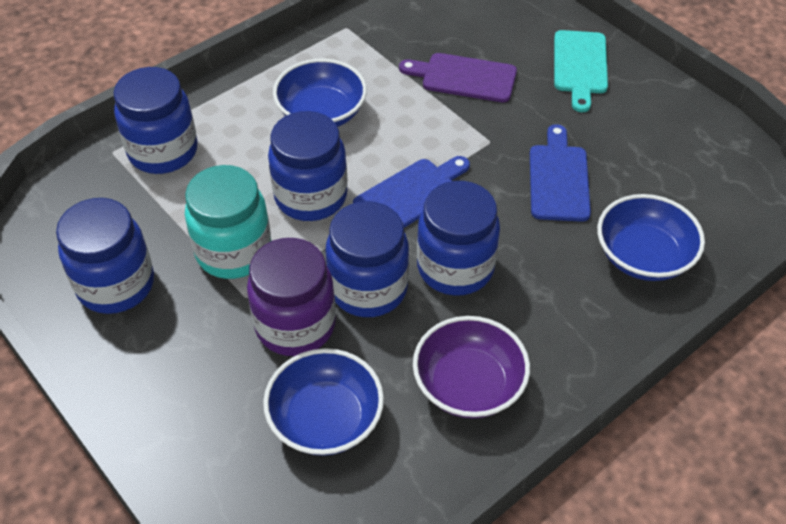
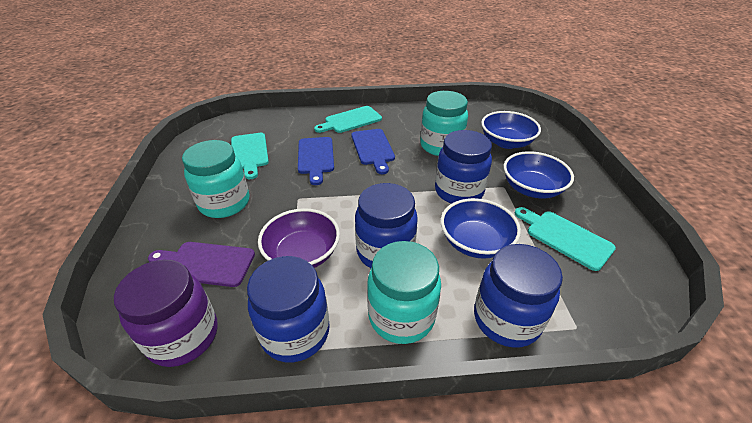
blue jar: [56,198,154,314] [113,67,198,174] [268,111,347,221] [326,201,409,317] [417,181,500,295] = 5 -> [247,256,330,362] [355,183,418,268] [435,130,492,204] [474,244,563,347] = 4
turquoise cutting board: [554,30,608,112] = 1 -> [231,133,269,179] [314,106,382,133] [515,207,616,271] = 3
turquoise jar: [185,165,271,279] = 1 -> [182,140,250,218] [367,241,441,344] [420,91,468,156] = 3

